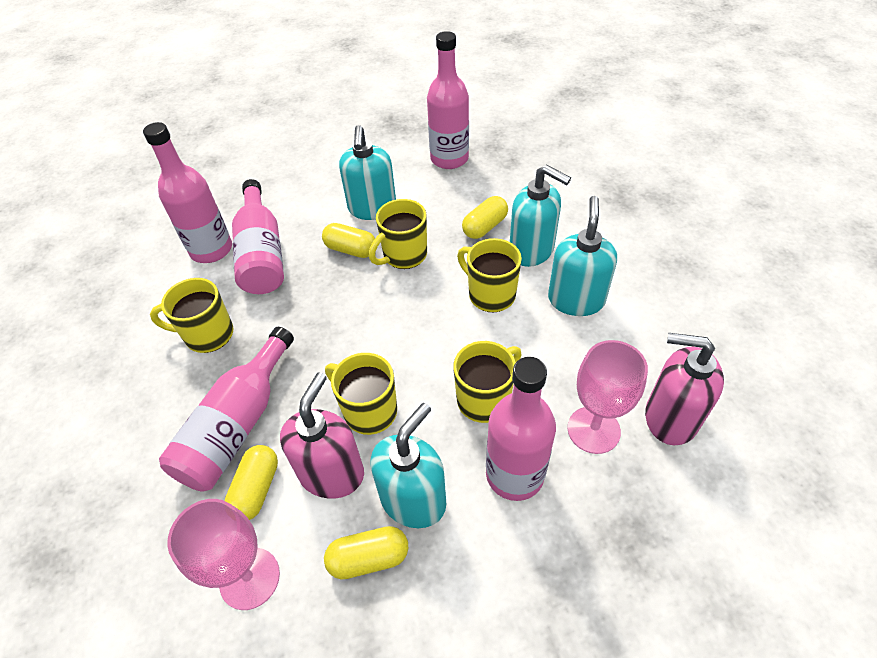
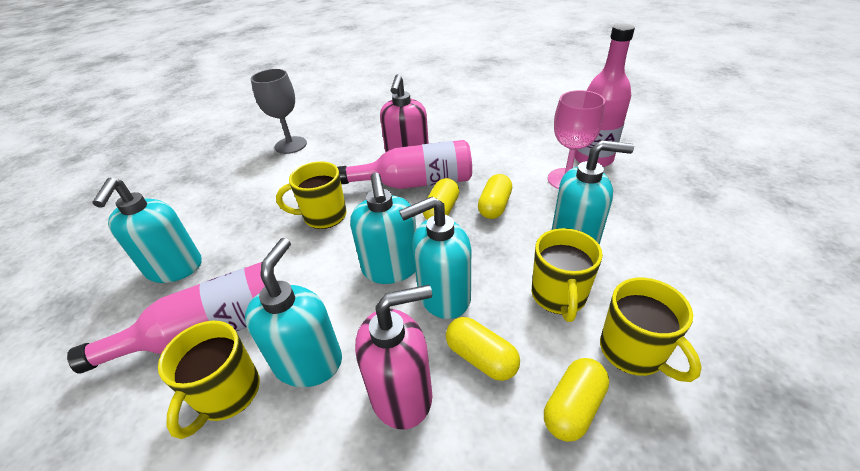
grey goblet: none = 0 -> [251,69,307,154] = 1
pink bottle: [143,122,232,263] [159,327,294,492] [232,179,284,294] [427,31,469,169] [486,357,556,501] = 5 -> [67,262,265,374] [337,140,472,189] [575,24,635,167] = 3
pink goblet: [167,499,280,610] [567,340,648,454] = 2 -> [548,90,605,189] = 1
turquoise soap dispenser: [339,125,396,220] [371,403,446,528] [510,164,571,267] [548,196,617,316] = 4 -> [93,177,202,283] [245,238,342,387] [350,172,416,284] [399,196,471,319] [552,140,634,245] = 5
yellow mug: [150,278,233,353] [325,353,397,435] [369,199,427,269] [453,341,522,423] [457,238,522,312] = 5 -> [158,321,260,439] [276,161,347,229] [532,228,603,322] [600,278,702,382] = 4

